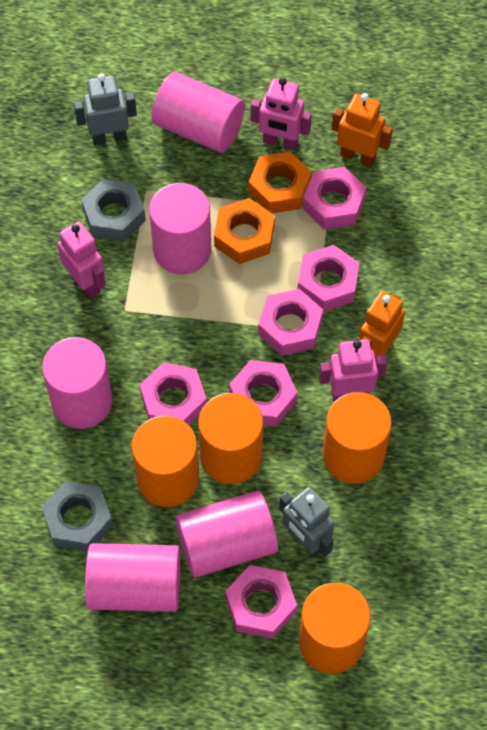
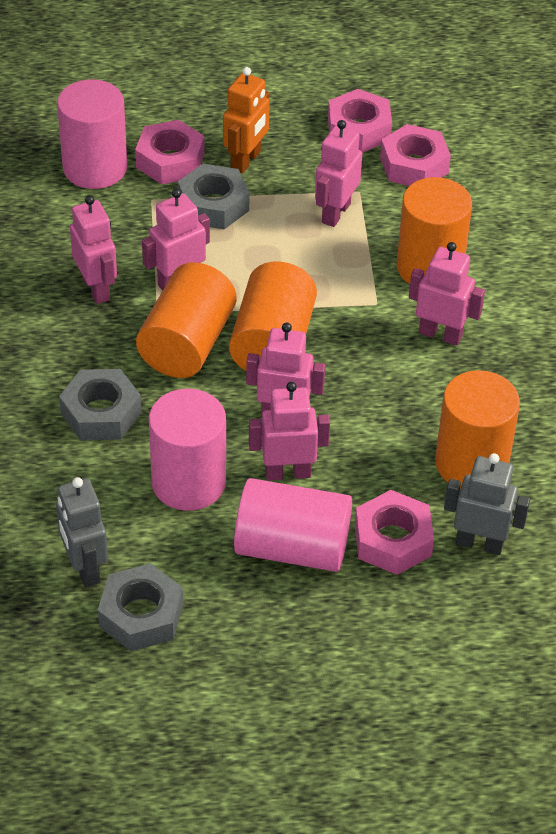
grey nut: [42,481,113,552] [81,179,146,242] = 2 -> [59,369,141,440] [98,563,183,651] [178,164,250,229] = 3
orange nut: [214,198,275,264] [249,151,312,213] = 2 -> none = 0
orange robot: [332,93,393,167] [359,291,405,359] = 2 -> [223,67,270,173] = 1
pink cylinder: [42,337,112,429] [85,543,180,612] [149,183,211,274] [151,72,245,153] [175,491,278,578] = 5 -> [57,79,127,189] [149,389,226,511] [234,478,352,572] = 3
pink nut: [140,362,206,425] [225,565,297,639] [229,360,297,427] [258,289,323,356] [298,245,359,312] [303,167,366,229] = 6 -> [135,120,205,184] [328,89,392,153] [355,490,434,575] [380,124,451,186] = 4
pink robot: [57,222,106,298] [251,77,311,150] [319,339,387,402] = 3 -> [70,195,117,304] [142,189,210,291] [246,322,325,417] [249,382,330,481] [315,120,362,227] [409,242,485,345] = 6

